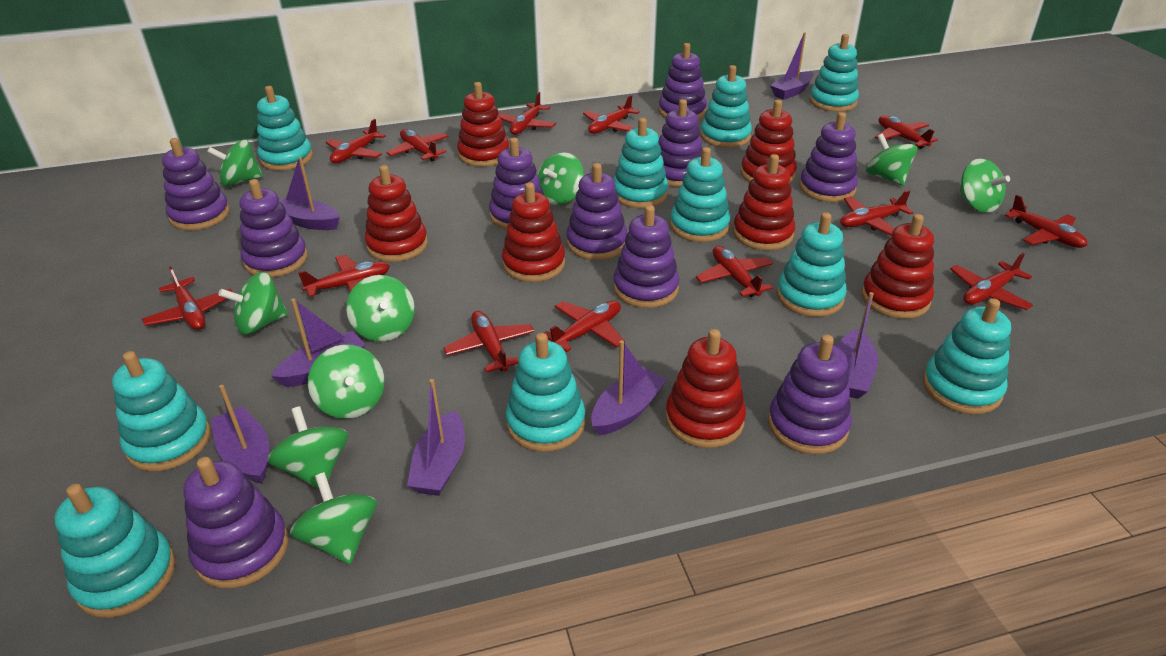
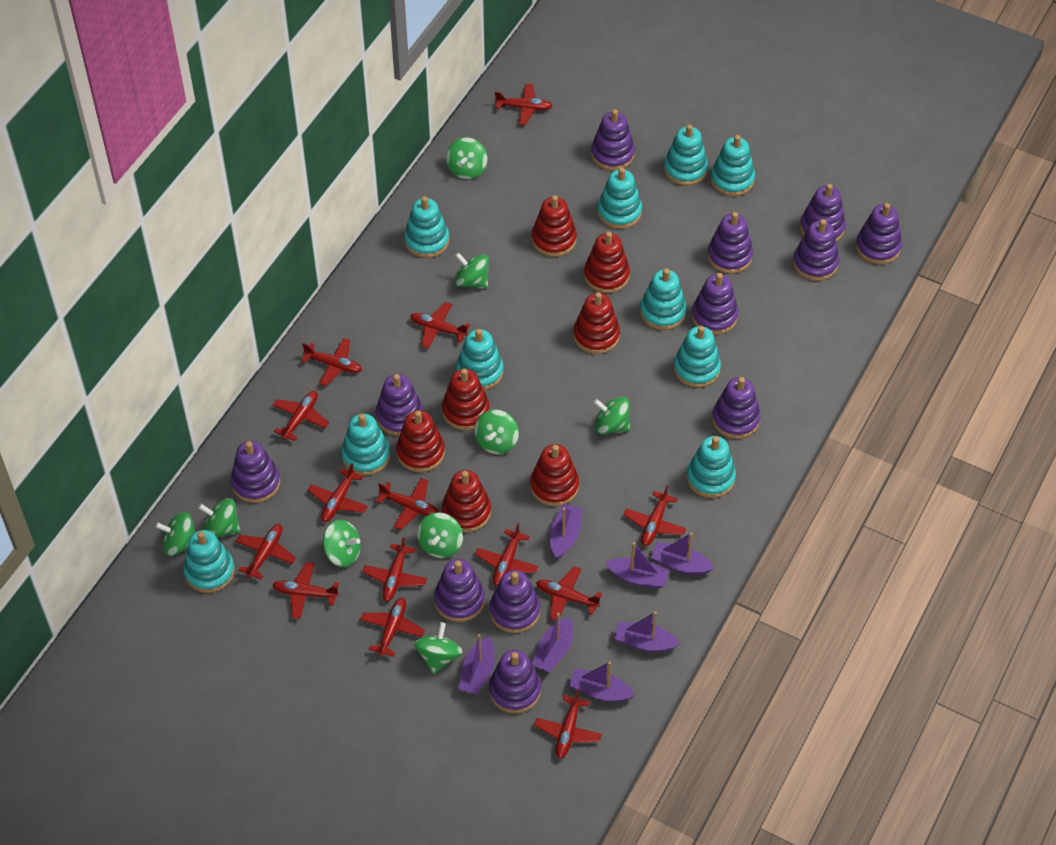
purple stacking toy: [162,138,230,230] [183,457,288,588] [240,179,308,277] [489,137,544,230] [566,163,627,260] [613,205,679,308] [658,99,703,187] [659,43,707,120] [768,334,852,454] [799,112,858,202] = 10 -> [231,441,280,503] [375,374,423,436] [434,559,485,622] [489,570,540,633] [489,650,541,713] [591,109,635,170] [692,273,738,335] [707,212,753,273] [712,377,761,439] [793,219,839,281] [800,184,846,242] [856,203,902,264] = 12
red plane: [142,266,233,330] [298,255,390,297] [326,119,386,163] [386,129,449,161] [443,311,534,373] [498,92,556,135] [544,301,625,352] [583,95,640,134] [695,246,773,297] [840,190,914,235] [875,115,938,149] [950,253,1033,310] [1005,195,1087,248] = 13 -> [236,524,296,579] [272,562,339,619] [273,391,329,441] [301,338,362,386] [308,463,368,522] [360,598,425,657] [363,537,427,602] [376,478,439,530] [410,302,470,349] [475,523,538,586] [495,83,552,125] [534,689,602,759] [536,566,602,621] [623,485,686,546] = 14

